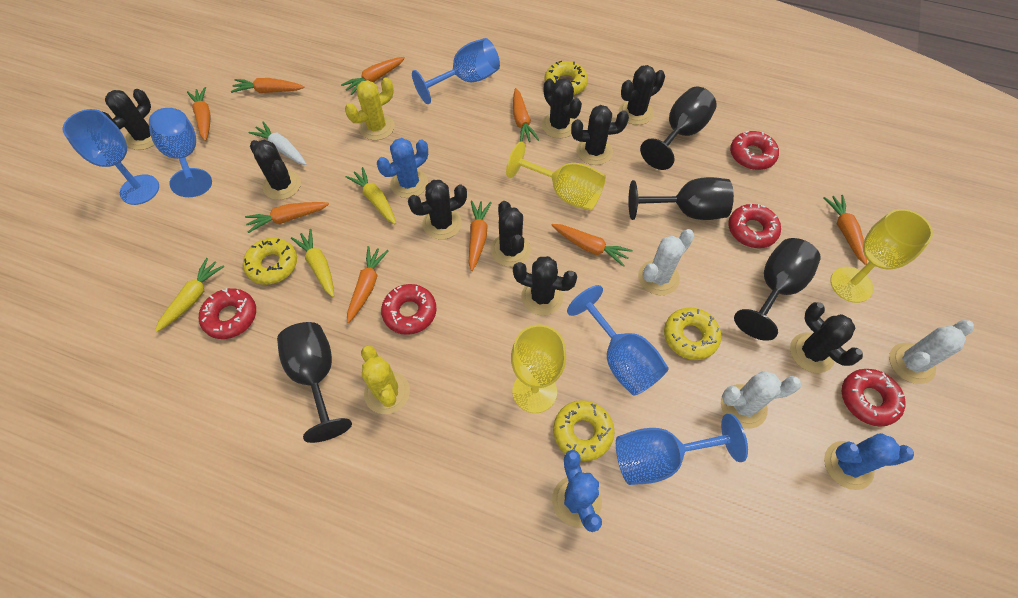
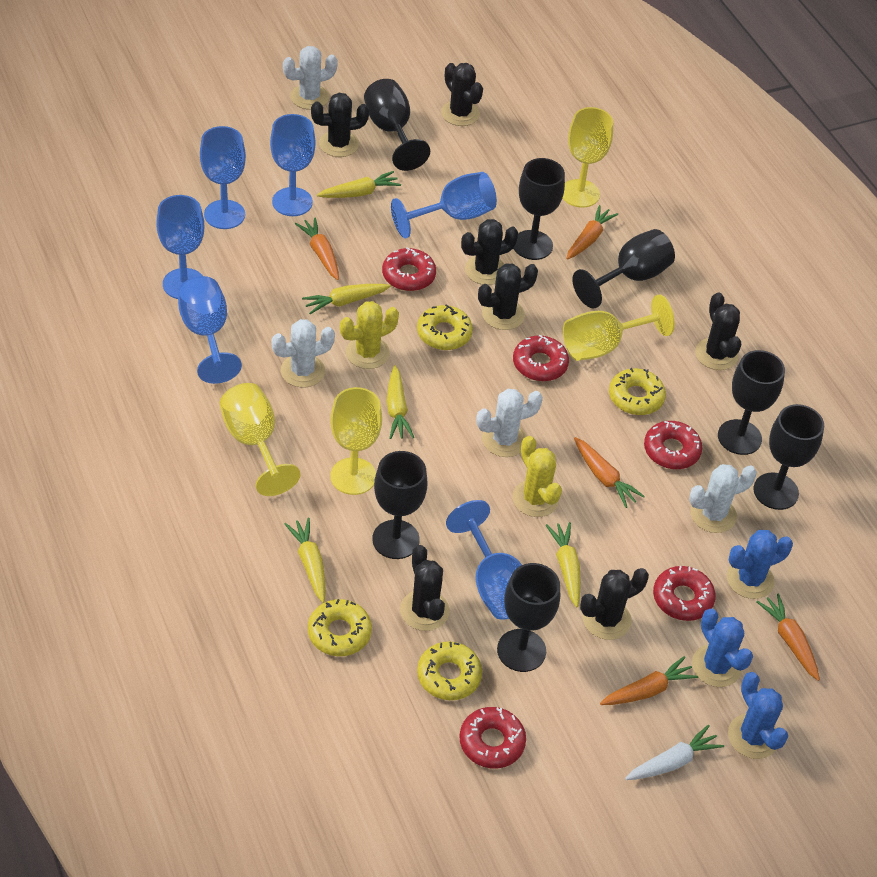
black cactus: [101,89,155,150] [250,140,301,200] [408,180,467,240] [491,201,531,267] [513,256,577,315] [542,78,582,138] [571,105,629,165] [619,65,665,125] [790,302,863,373] = 9 -> [311,93,369,157] [400,545,450,631] [441,63,483,126] [461,219,518,285] [478,263,538,330] [580,568,649,640] [695,292,741,370] = 7
black goblet: [277,322,352,443] [628,177,734,220] [640,87,717,170] [734,238,821,341] = 4 -> [364,79,430,171] [372,451,427,559] [497,563,560,672] [513,158,565,260] [572,229,675,308] [718,350,785,455] [754,404,824,510] = 7
blue goblet: [63,109,159,205] [149,108,212,197] [412,38,500,104] [567,285,669,396] [616,413,748,485] = 5 -> [157,195,204,299] [178,276,242,384] [200,126,246,229] [270,114,316,216] [391,172,497,238] [446,500,522,620] = 6
orange carrot: [187,87,211,141] [231,78,305,93] [245,202,329,233] [341,57,405,95] [347,246,389,323] [469,201,492,271] [513,88,539,142] [551,224,632,267] [823,195,867,265] = 9 -> [295,217,339,280] [566,205,618,260] [574,437,645,508] [600,656,698,705] [756,593,820,681] = 5
white cactus: [638,229,694,295] [721,371,802,429] [889,320,974,384] = 3 -> [271,319,335,387] [283,46,338,110] [476,389,543,457] [689,464,757,533] = 4
yellow carrot: [155,258,224,332] [291,229,334,297] [346,167,396,224] = 3 -> [285,518,325,603] [302,284,391,314] [317,171,401,198] [387,365,414,439] [546,522,581,607] = 5
yellow goblet: [506,142,606,211] [511,325,566,413] [830,209,933,303] = 3 -> [220,383,301,496] [330,387,382,495] [563,107,613,208] [563,294,675,361] = 4

